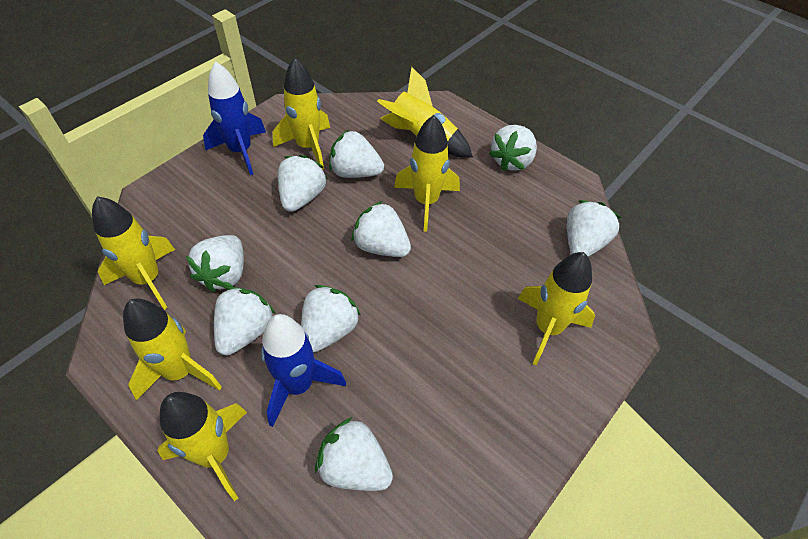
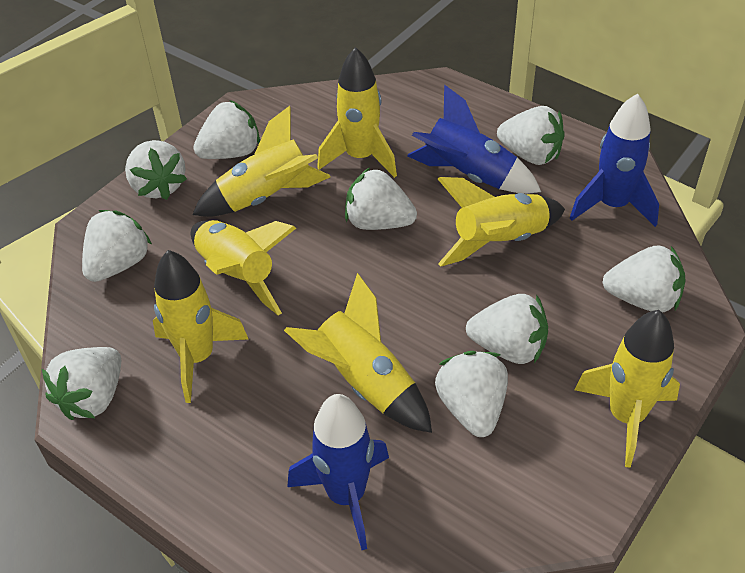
blue rocket: [203,61,266,175] [261,314,346,427] = 2 -> [287,394,389,550] [407,85,541,194] [570,93,659,227] = 3

